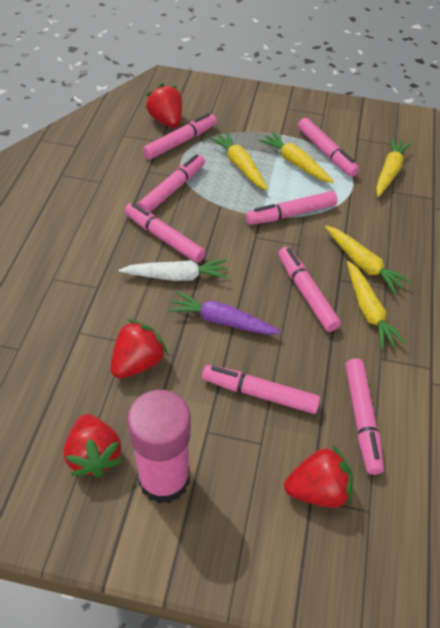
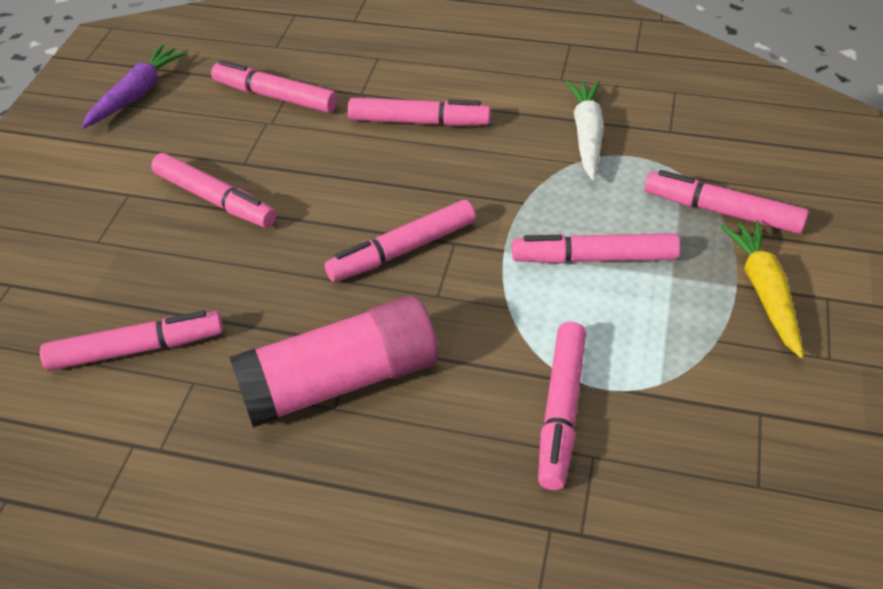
red strawberry: [63,414,123,477] [111,319,168,379] [145,83,182,128] [284,445,353,508] = 4 -> none = 0
yellow carrot: [210,132,268,190] [259,132,334,183] [325,226,412,295] [347,261,406,350] [376,138,412,197] = 5 -> [720,220,804,358] = 1

